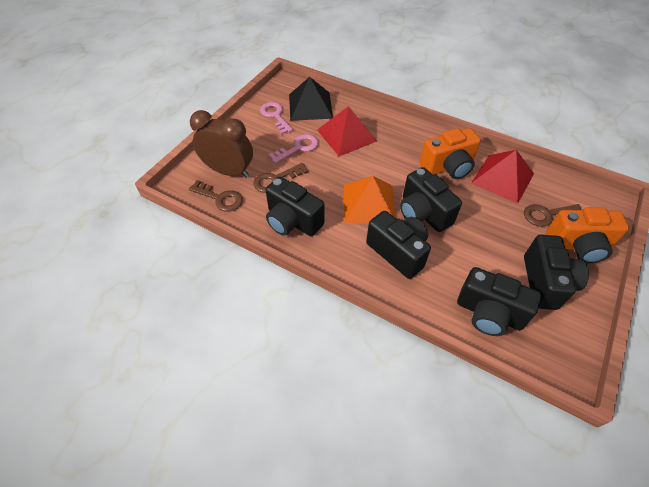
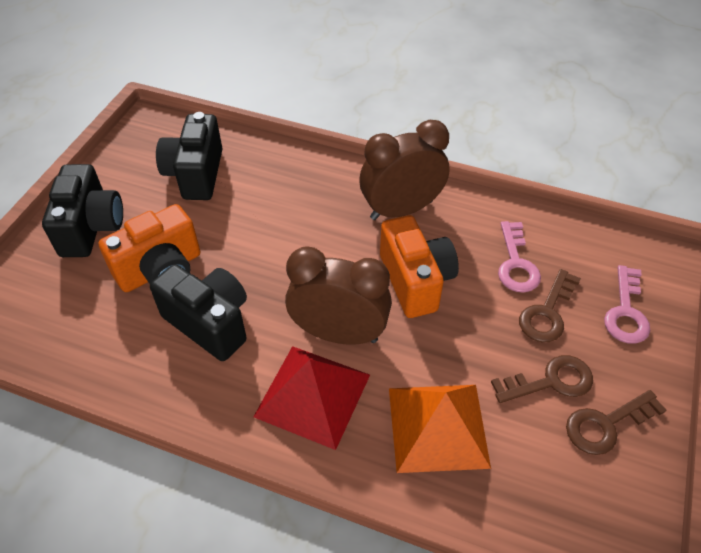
black camera: [266,176,324,236] [366,211,431,279] [400,167,462,232] [457,267,541,336] [524,235,589,310] = 5 -> [42,164,123,257] [150,264,247,361] [156,112,223,200] = 3
black pyramid: [289,77,333,121] = 1 -> none = 0
brown clock: [190,110,253,178] = 1 -> [285,246,392,345] [359,120,449,220] = 2
red pyramid: [317,106,377,156] [471,150,534,204] = 2 -> [253,346,370,450] = 1

